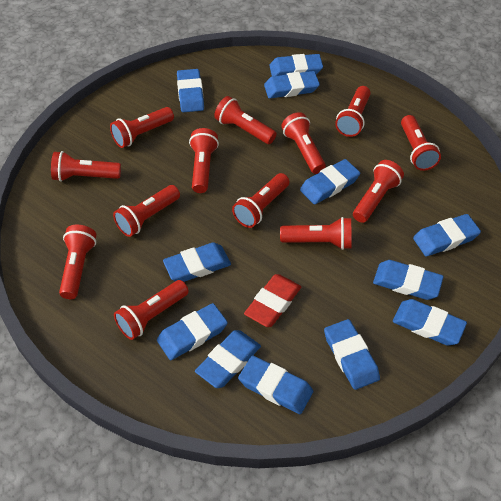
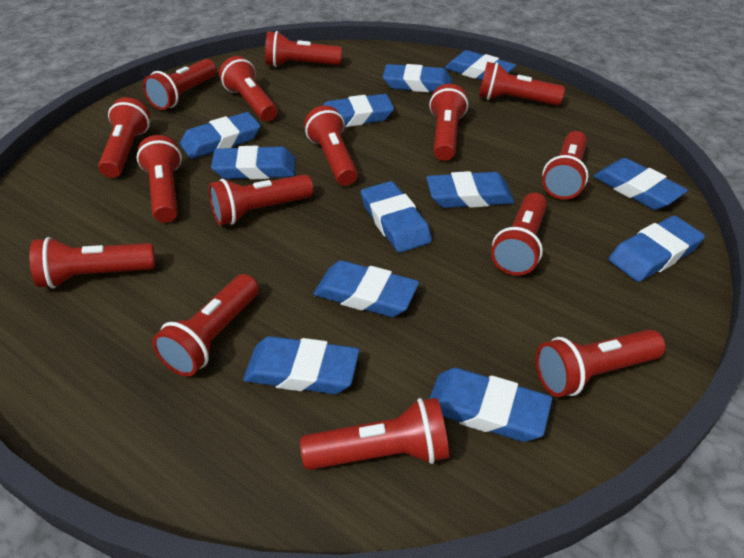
red eraser: [244,274,301,327] = 1 -> none = 0
red flashlight: [51,151,121,182] [59,225,96,299] [110,107,174,148] [113,185,180,237] [114,280,189,340] [189,128,219,193] [214,96,276,144] [232,173,289,228] [280,217,351,250] [281,112,326,174] [335,86,371,137] [353,160,404,223] [401,115,441,171] = 13 -> [30,237,155,288] [98,97,150,178] [136,135,182,223] [143,59,217,110] [152,274,259,376] [209,174,313,225] [219,56,277,122] [265,31,342,67] [300,398,449,470] [304,105,358,186] [429,84,468,161] [479,62,565,105] [491,193,547,275] [535,330,665,397] [542,131,588,199] = 15

